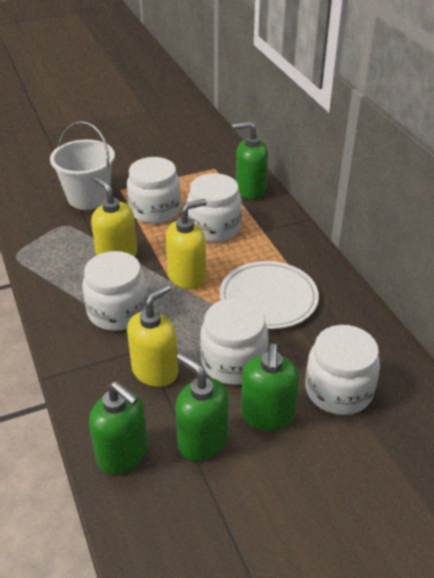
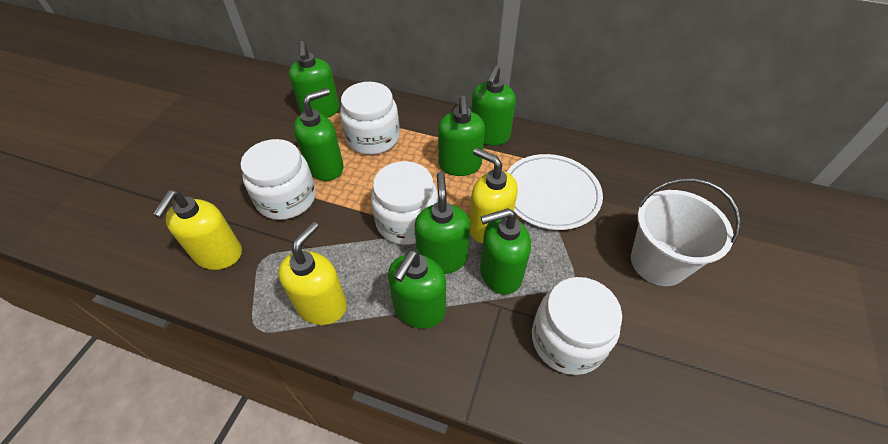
green soap dispenser: [89,381,148,474] [175,353,229,461] [232,121,268,199] [241,343,299,431] = 4 -> [289,41,339,118] [294,88,344,181] [388,249,446,328] [415,172,470,274] [438,96,485,176] [471,65,516,146] [480,208,531,295] = 7
white jar: [83,251,148,331] [127,157,181,224] [187,173,242,242] [200,298,268,385] [305,325,380,415] = 5 -> [240,139,316,220] [340,82,400,155] [371,161,438,245] [532,277,622,375] = 4

